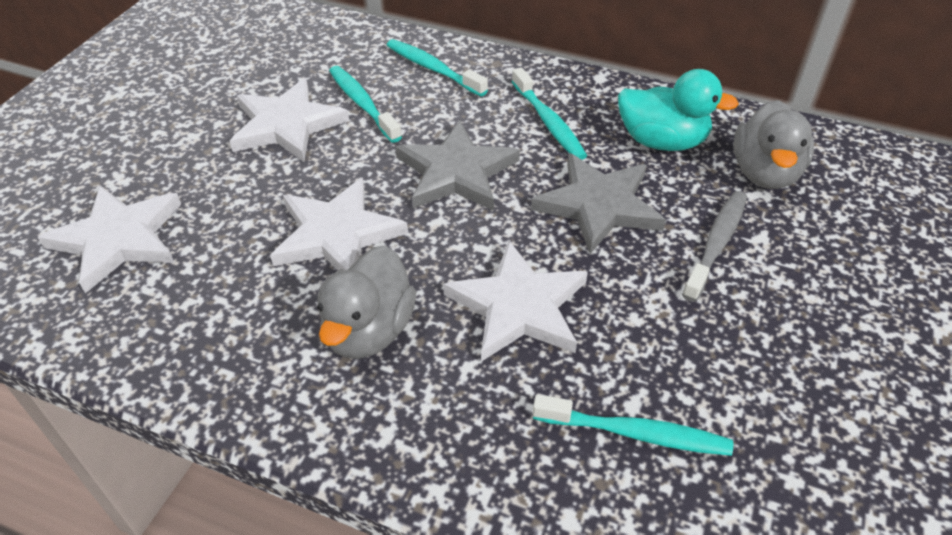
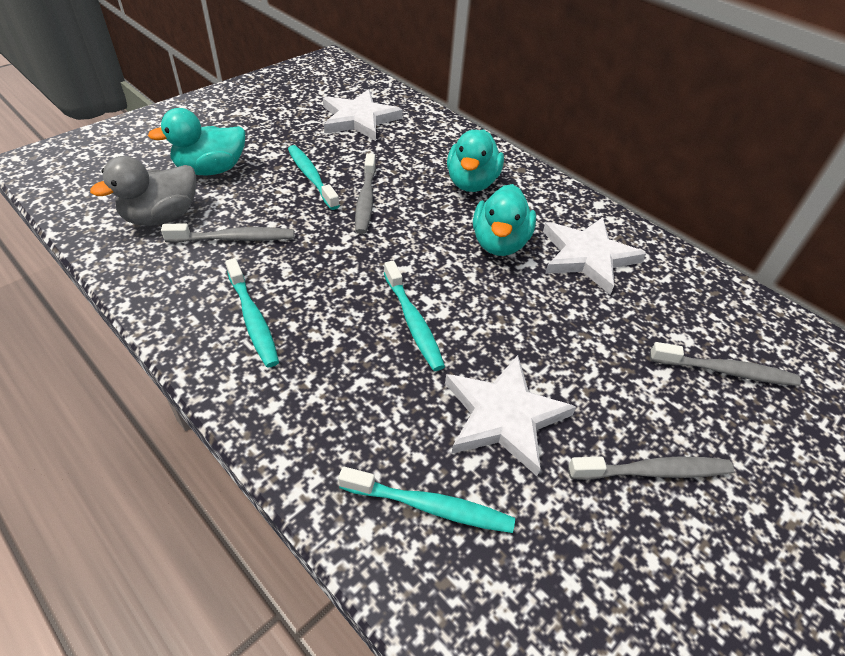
grey duck: [317,245,416,359] [733,100,814,189] = 2 -> [90,156,196,226] = 1
grey star: [395,121,520,211] [531,153,666,254] = 2 -> none = 0
grey toothbrush: [682,191,747,302] = 1 -> [161,223,294,243] [355,153,376,234] [568,457,734,480] [650,342,801,386] = 4
turquoise duck: [618,69,739,151] = 1 -> [148,108,245,175] [447,130,504,192] [473,184,536,256] = 3
white star: [38,185,181,294] [230,78,349,162] [270,177,408,270] [443,241,588,362] = 4 -> [323,89,403,141] [445,355,576,476] [543,217,646,295] = 3

